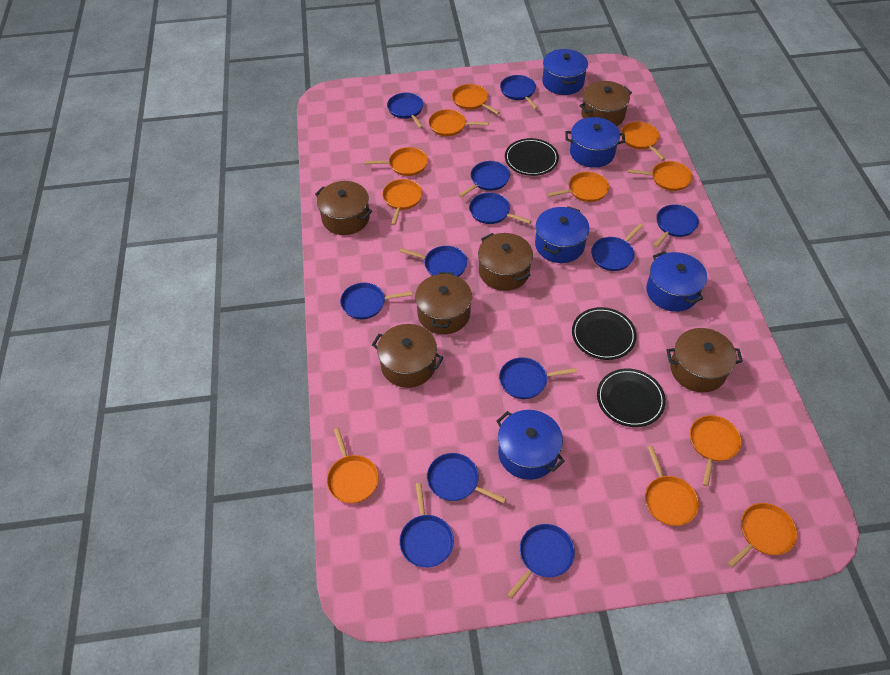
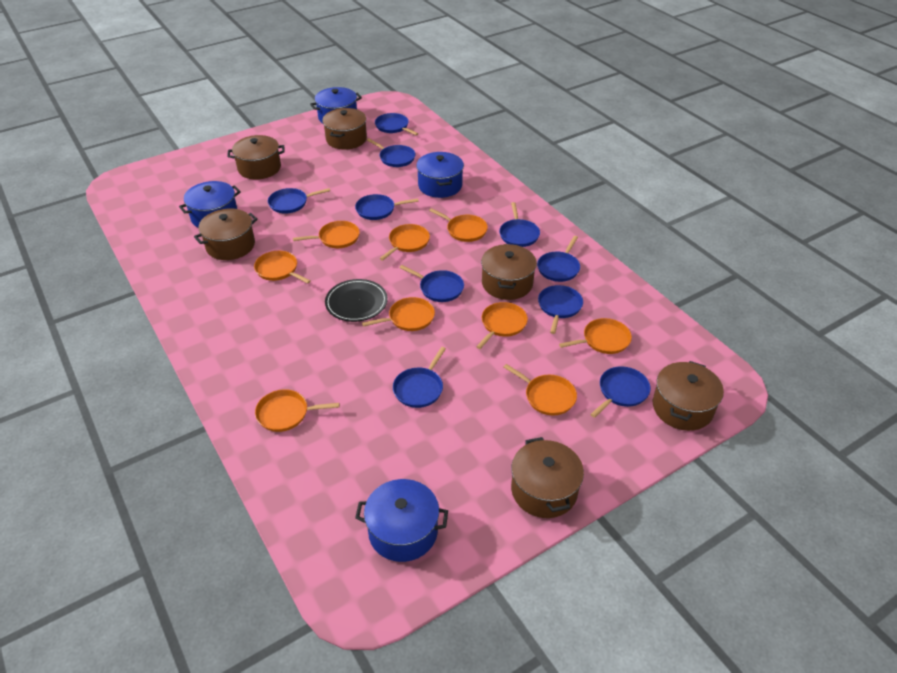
black plate: [505,138,559,176] [572,307,637,360] [597,368,666,427] = 3 -> [325,279,388,322] = 1
blue pan: [340,283,412,319] [387,93,424,128] [399,246,467,277] [399,483,454,568] [427,453,507,503] [459,161,510,198] [469,192,532,224] [499,357,577,399] [500,75,538,110] [507,524,575,599] [591,224,643,271] [654,204,699,247] = 12 -> [268,188,330,214] [355,194,419,220] [367,138,416,167] [375,113,418,135] [393,347,446,408] [399,265,464,302] [499,202,540,247] [537,236,580,282] [538,285,583,334] [590,366,651,418] = 10
blue pot: [496,410,565,480] [535,206,590,263] [542,49,588,95] [565,117,625,168] [646,251,707,312] = 5 -> [179,181,241,228] [310,87,362,124] [355,479,448,562] [416,152,464,198] = 4
orange pan: [327,428,379,503] [365,147,428,176] [382,179,423,225] [429,109,489,136] [452,84,500,115] [547,172,609,202] [621,122,665,160] [627,161,693,191] [645,446,699,526] [690,415,741,487] [728,503,797,568] = 11 -> [254,251,311,284] [255,389,340,432] [293,221,360,248] [362,297,435,331] [380,224,430,260] [429,208,488,242] [476,302,528,349] [503,364,577,415] [559,318,632,354] = 9

